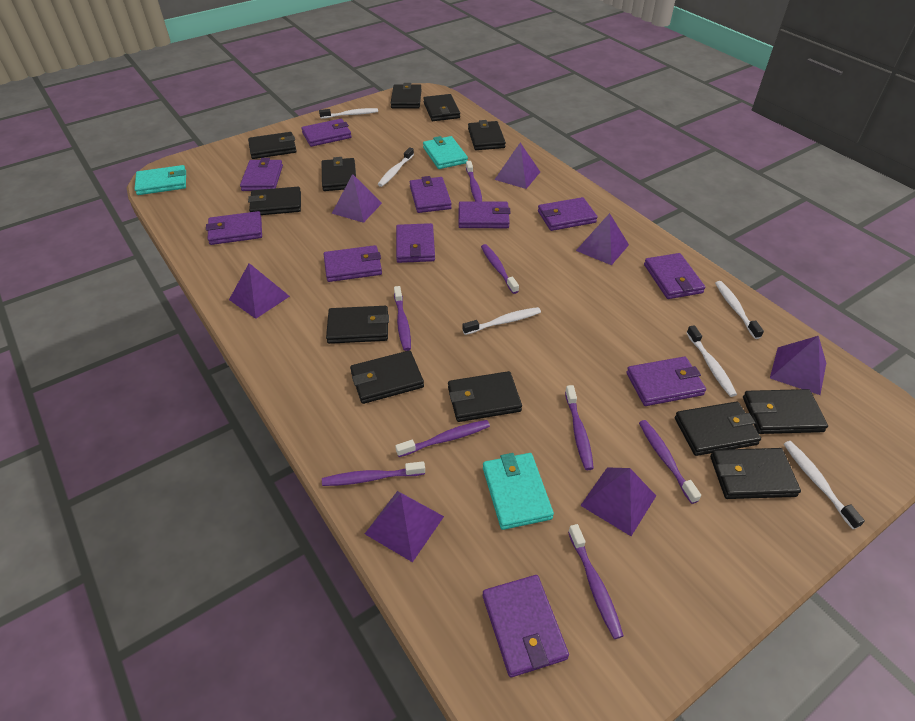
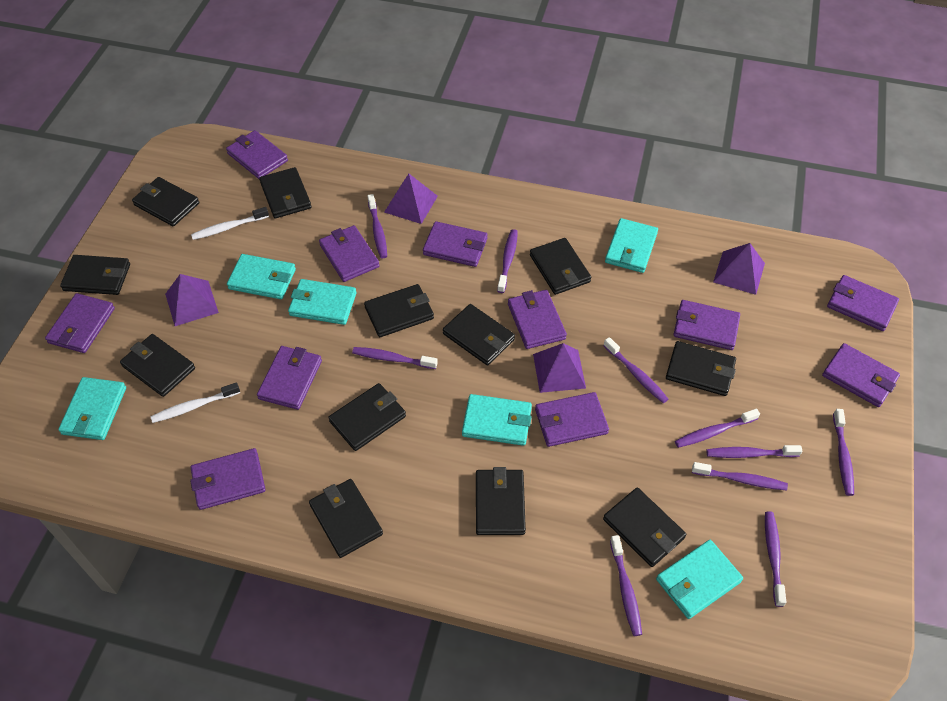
purple pyramid: [229,263,290,319] [332,174,382,223] [365,491,444,562] [494,143,540,189] [576,213,629,265] [580,467,656,536] [770,336,826,395] = 7 -> [165,274,219,326] [384,174,438,224] [533,343,586,393] [713,243,765,295] = 4
purple toothbrush: [322,461,425,486] [394,286,411,351] [395,420,490,457] [466,161,482,201] [481,244,519,294] [565,385,594,470] [568,524,624,639] [639,420,701,504] = 8 -> [352,347,438,369] [368,194,387,258] [497,229,518,293] [603,337,668,403] [610,535,642,636] [675,409,760,448] [692,462,788,490] [706,445,802,458] [765,511,786,607] [833,409,854,496] = 10
turquoise wallet: [135,165,186,195] [423,136,468,169] [483,453,554,530] = 3 -> [58,377,126,440] [227,254,296,299] [288,279,357,325] [462,394,532,446] [605,218,658,273] [656,540,743,619] = 6
white toothbrush: [319,108,378,119] [378,147,414,187] [462,307,541,335] [687,325,737,397] [715,281,764,339] [784,441,865,529] = 6 -> [150,382,240,423] [191,207,269,240] = 2

